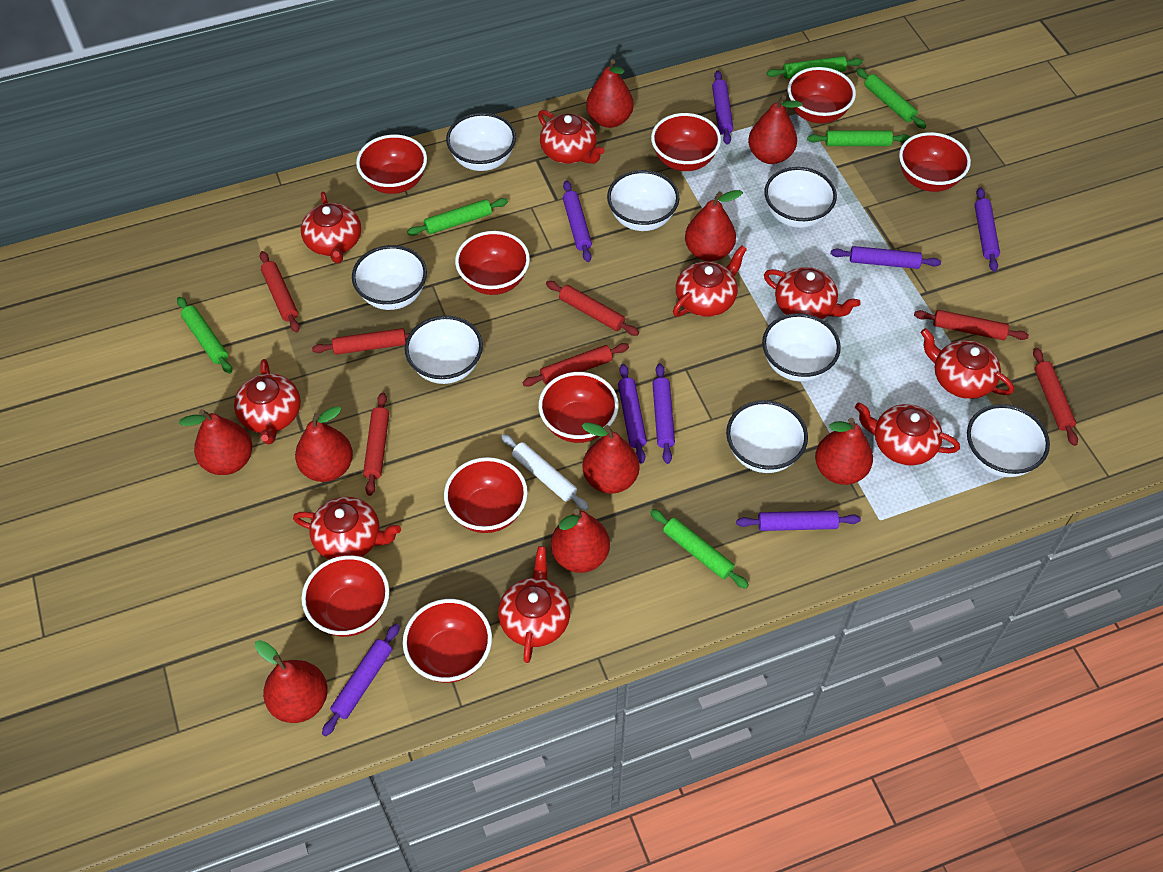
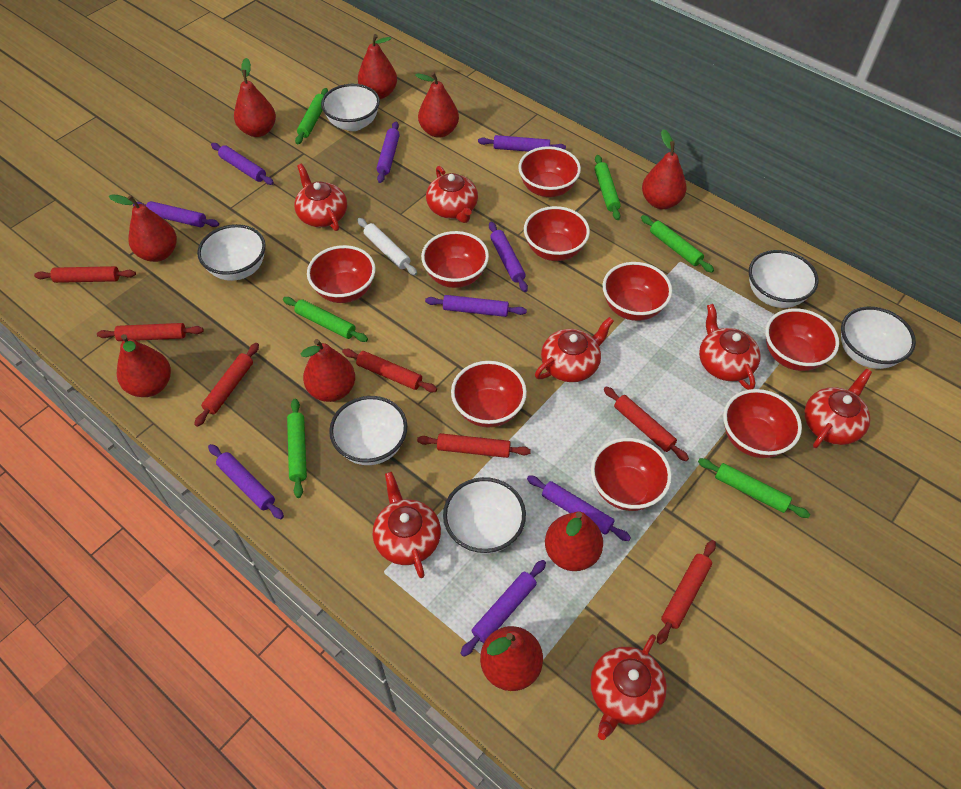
purple rolling pin: [322,624,400,736] [563,181,592,262] [618,364,647,463] [652,363,675,464] [712,71,733,145] [736,510,861,531] [831,246,941,269] [974,187,1000,272] = 8 -> [133,201,219,227] [208,444,284,519] [211,143,274,185] [377,121,400,183] [425,295,527,317] [460,560,546,657] [478,135,566,152] [489,222,528,292] [527,475,631,541] = 9
red teapot: [234,359,301,444] [293,497,401,560] [301,192,361,264] [498,546,570,663] [538,110,605,164] [673,246,747,317] [764,267,861,319] [855,402,960,465] [921,328,1014,399] = 9 -> [294,163,347,231] [373,472,441,578] [426,166,478,223] [535,317,614,382] [590,634,667,740] [699,304,761,390] [804,369,872,448] = 7
white bowl: [352,245,427,310] [405,316,483,384] [446,113,516,171] [607,170,679,231] [726,400,808,473] [762,313,841,382] [764,167,837,228] [967,404,1050,477] = 8 -> [197,224,266,281] [321,84,380,131] [329,396,407,465] [443,477,526,554] [749,250,819,308] [841,306,916,369] = 6

